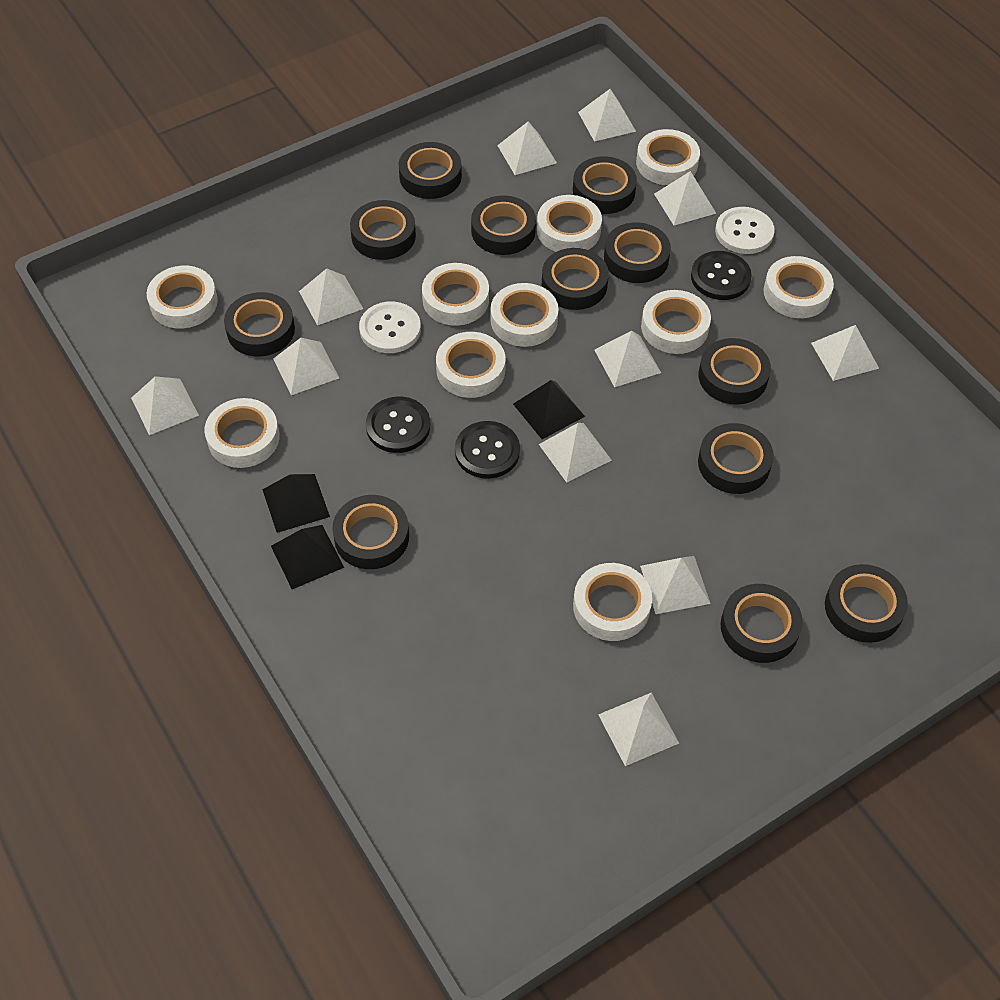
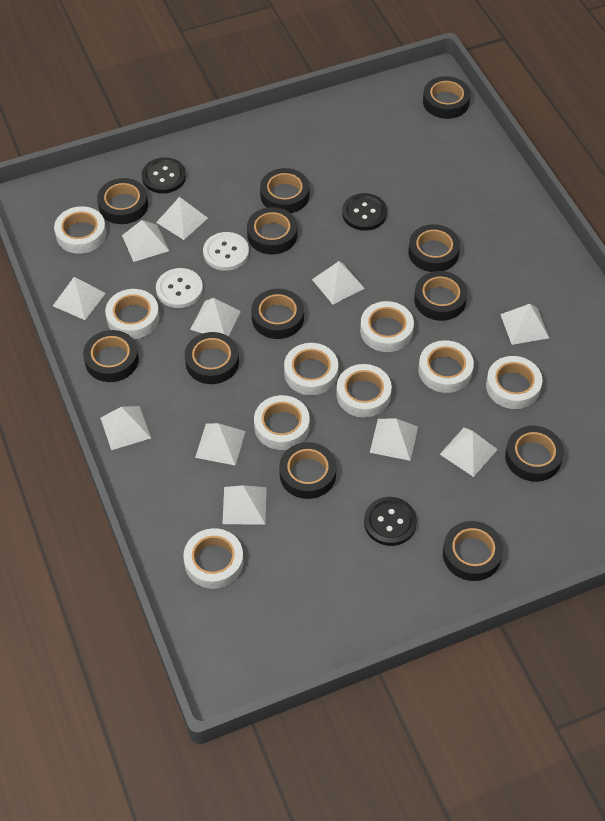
black pyramid: [262,474,330,533] [271,525,344,589] [513,380,585,439] = 3 -> none = 0
white tape: [147,266,218,329] [205,398,280,468] [422,263,489,326] [436,332,506,398] [491,283,559,347] [537,195,602,252] [573,563,652,641] [636,129,700,185] [641,290,711,354] [764,256,834,318] = 10 -> [54,206,107,254] [105,289,160,339] [183,528,244,589] [254,395,310,450] [284,343,338,395] [336,364,392,418] [360,301,414,352] [418,340,474,393] [486,356,543,409] = 9

